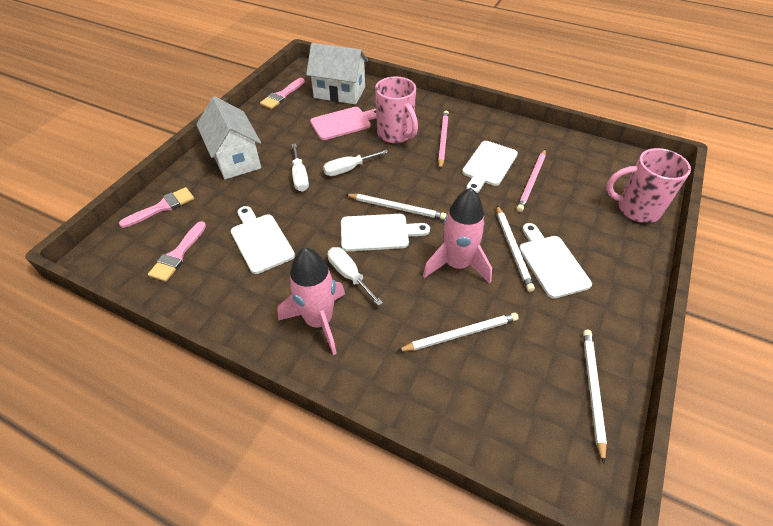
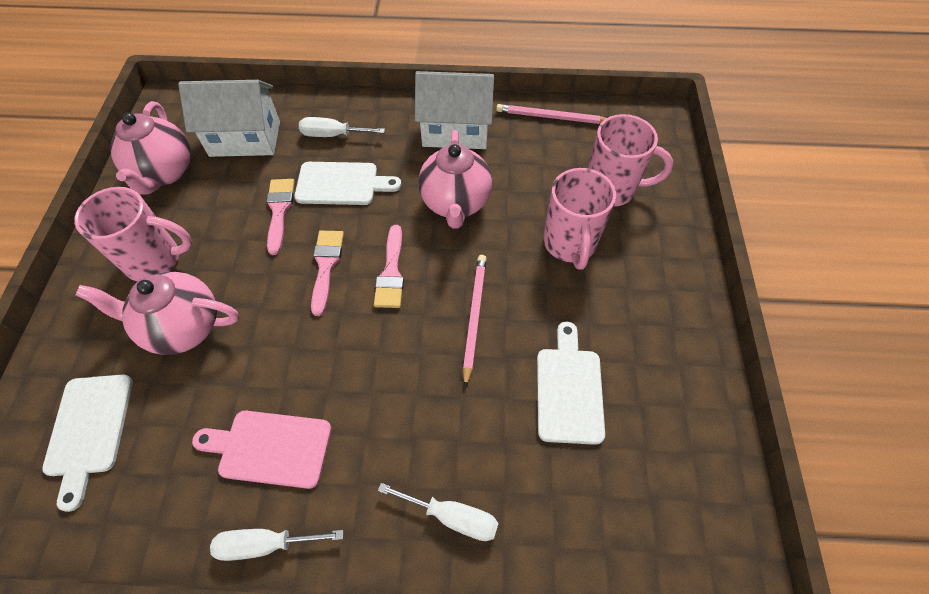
pink mug: [375,77,418,143] [606,148,691,223] = 2 -> [74,187,192,281] [543,168,616,270] [588,114,673,207] = 3
pink rocket: [277,248,345,355] [423,188,492,284] = 2 -> none = 0
pink teapot: none = 0 -> [75,272,239,355] [110,101,191,195] [418,130,492,229] = 3
white cutting board: [231,206,295,274] [341,214,430,251] [462,141,518,193] [519,223,592,299] = 4 -> [42,375,133,512] [294,162,402,205] [537,322,605,445] = 3
white pencil: [345,194,447,220] [397,313,519,351] [497,206,535,292] [583,330,607,464] = 4 -> none = 0

